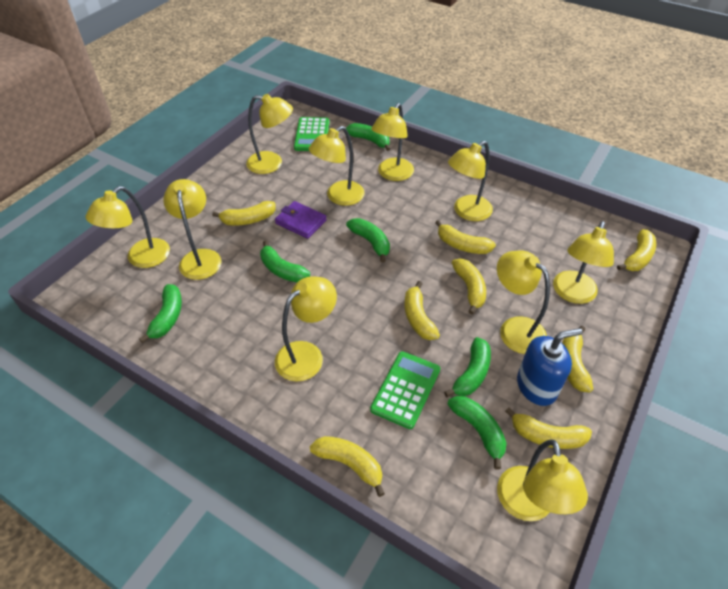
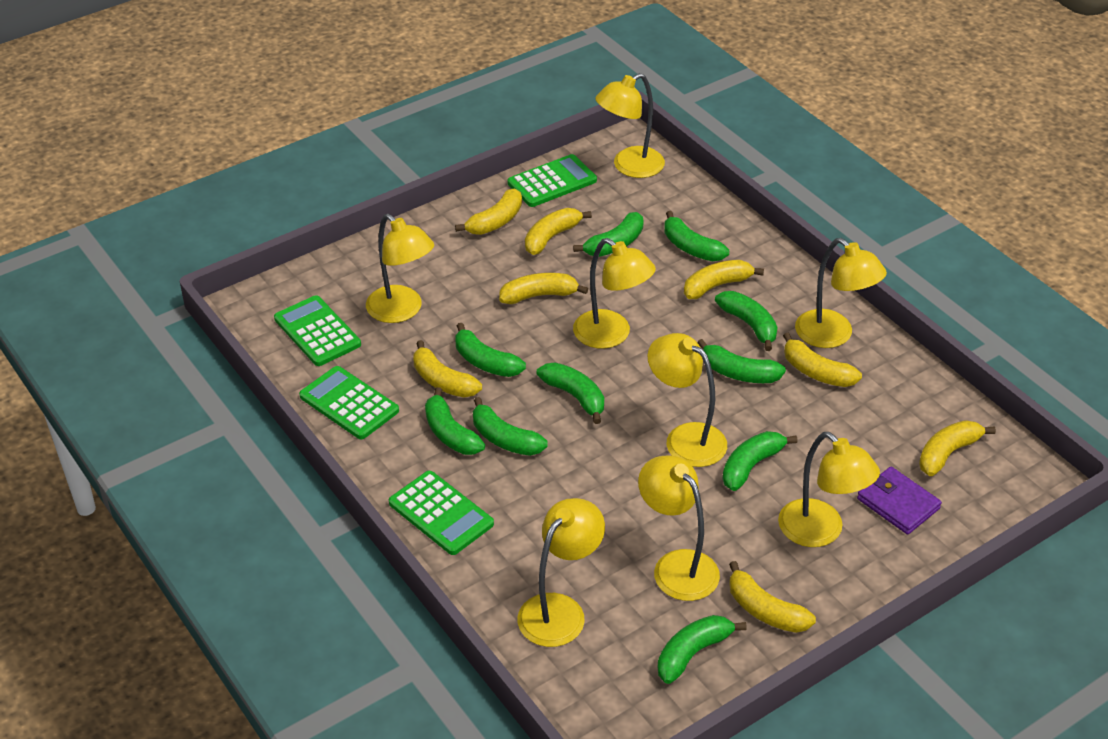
blue soap dispenser: [517,328,582,406] = 1 -> none = 0
green banana: [139,284,182,343] [260,240,310,282] [346,123,390,151] [346,218,390,263] [444,337,491,397] [447,396,506,470] = 6 -> [425,387,485,455] [455,323,526,377] [473,397,548,456] [537,362,604,424] [573,212,644,257] [657,615,747,684] [664,211,729,261] [697,339,786,383] [715,291,777,351] [722,431,798,491] = 10
green calculator: [294,117,329,151] [370,351,440,429] = 2 -> [274,295,361,366] [299,366,399,439] [389,471,494,555] [508,154,597,207] = 4
yellow lamp: [86,186,170,268] [163,179,222,280] [246,94,293,174] [275,276,337,382] [309,126,365,206] [371,103,414,181] [448,141,493,221] [497,251,550,354] [497,439,588,521] [553,221,614,304] = 10 -> [366,214,434,323] [517,498,605,647] [573,238,656,349] [595,73,665,178] [638,455,720,601] [648,333,727,467] [778,432,880,547] [795,238,887,348] = 8

